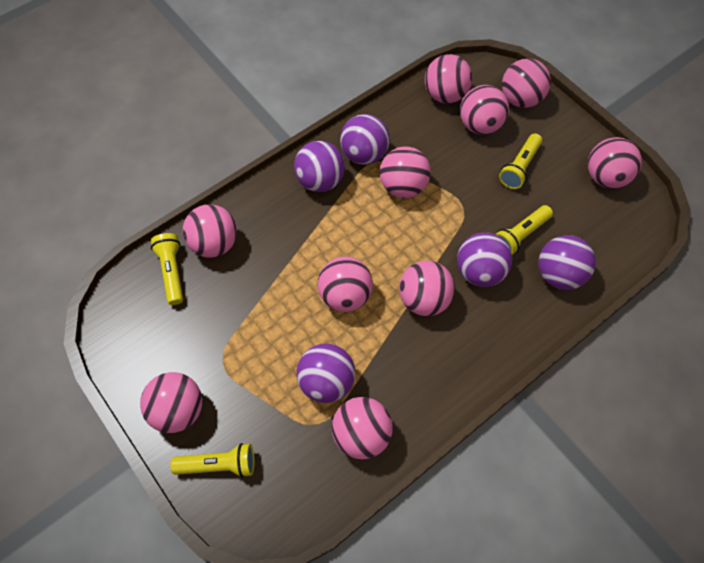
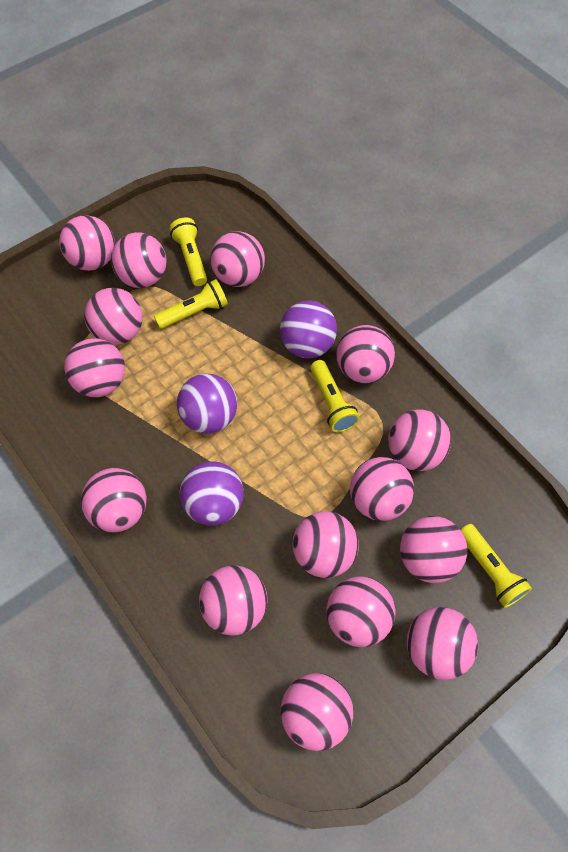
pink ball: [140,372,202,433] [183,204,237,258] [318,257,373,312] [332,397,393,459] [380,146,431,198] [399,261,455,316] [425,54,472,103] [460,85,509,135] [502,58,551,108] [588,137,642,189] = 10 -> [59,215,115,271] [64,338,125,397] [81,468,147,532] [84,288,143,345] [111,232,167,288] [199,565,268,636] [210,231,265,287] [281,673,353,751] [293,511,359,578] [326,576,395,647] [336,325,395,383] [350,457,414,521] [388,409,451,471] [400,516,467,583] [407,607,478,680] = 15
purple ball: [294,141,345,192] [297,344,355,403] [340,114,390,165] [457,232,512,287] [539,235,596,290] = 5 -> [177,374,237,434] [180,461,244,526] [280,301,337,358] = 3

